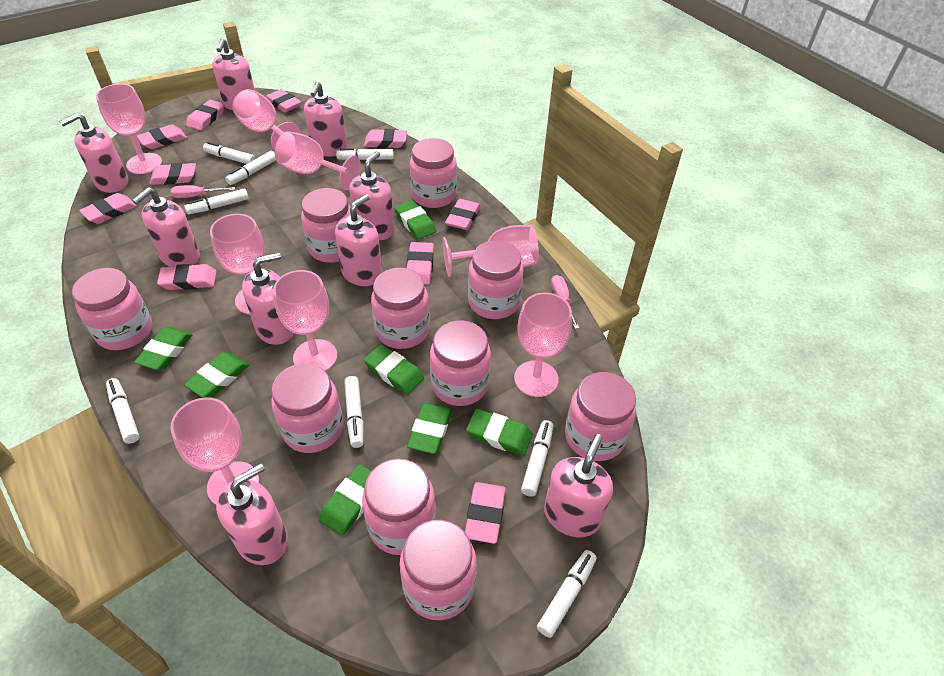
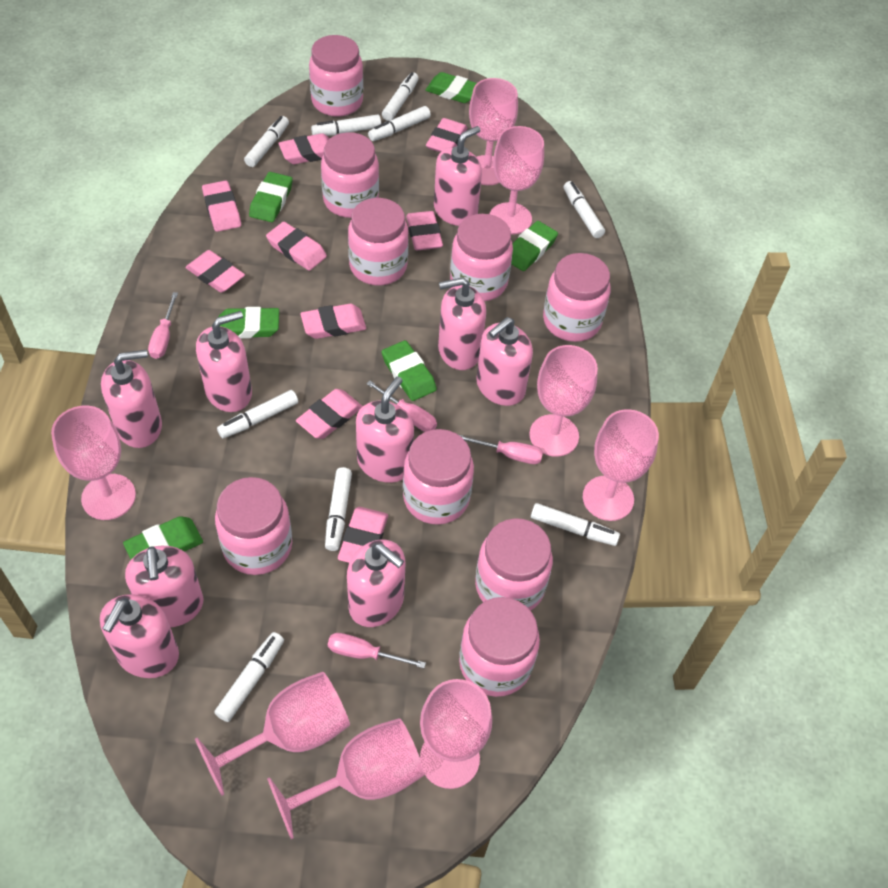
green eraser: [134,327,193,370] [184,352,249,398] [319,464,372,536] [364,344,424,395] [394,200,436,240] [407,403,452,454] [466,409,533,456] = 7 -> [123,516,203,559] [219,307,279,339] [249,172,293,222] [382,340,437,401] [425,72,477,103] [511,221,558,271] = 6
pink eraser: [79,193,137,224] [137,125,187,149] [149,163,196,185] [157,264,217,290] [186,100,225,130] [266,89,301,113] [364,129,407,148] [407,242,434,285] [445,199,481,230] [465,482,506,544] = 10 -> [185,250,245,293] [202,180,241,232] [266,222,327,271] [278,133,330,164] [296,389,363,439] [300,304,366,339] [338,507,388,563] [406,211,443,250] [426,118,468,152] = 9
pink jar: [72,268,152,350] [271,363,343,453] [301,188,351,263] [362,459,436,555] [371,268,430,349] [400,520,477,620] [410,138,457,208] [430,320,491,406] [468,241,523,319] [565,372,636,461] = 10 -> [215,477,292,575] [309,35,363,117] [321,132,379,218] [348,198,409,285] [403,429,474,525] [450,214,513,301] [459,597,540,697] [475,518,553,611] [543,253,611,342] = 9
pink screwdriver: [171,185,235,198] [551,275,579,329] = 2 -> [148,292,178,359] [328,633,426,668] [367,381,437,432] [459,435,543,464] = 4
white marker: [106,378,140,444] [184,189,249,214] [203,142,256,164] [225,151,276,185] [336,148,394,160] [344,376,364,448] [521,420,553,497] [537,550,597,638] = 8 -> [214,632,284,722] [217,390,298,438] [244,116,289,167] [311,114,381,136] [325,467,352,551] [368,106,431,141] [382,72,419,121] [531,503,620,546] [564,181,605,238] = 9

